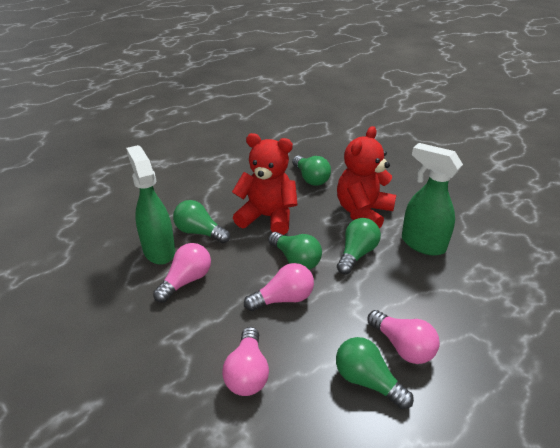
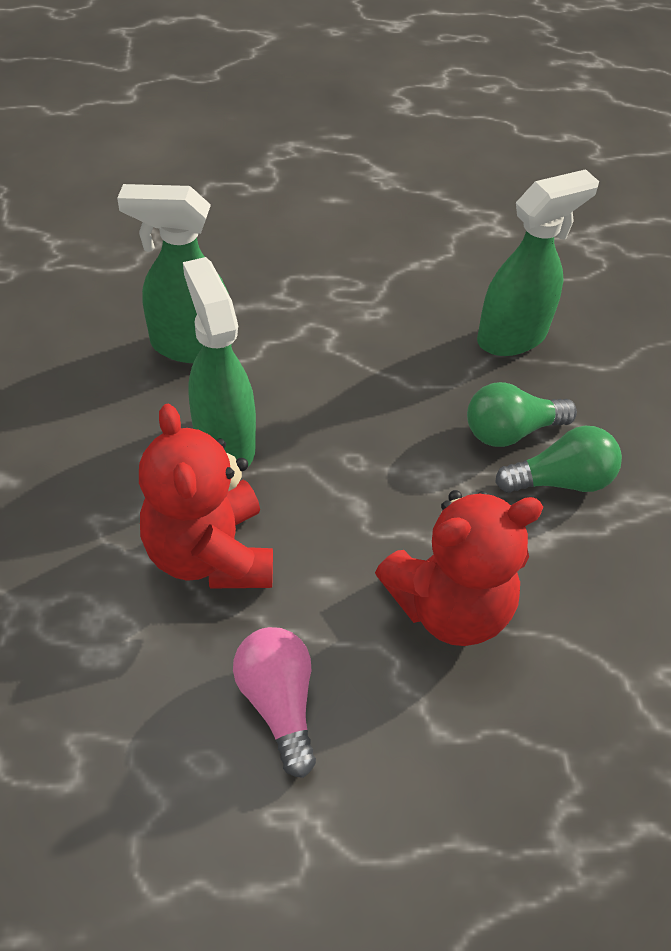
green light bulb: [173,200,230,243] [268,232,322,270] [292,156,331,186] [336,337,414,409] [337,218,381,274] = 5 -> [467,382,577,447] [495,426,622,493] = 2
green spray bottle: [126,145,175,265] [402,143,463,256] = 2 -> [117,184,229,363] [183,257,256,467] [477,169,599,356] = 3
pink light bulb: [153,243,211,303] [222,327,269,396] [244,263,314,311] [368,310,440,364] = 4 -> [233,627,316,778] = 1

